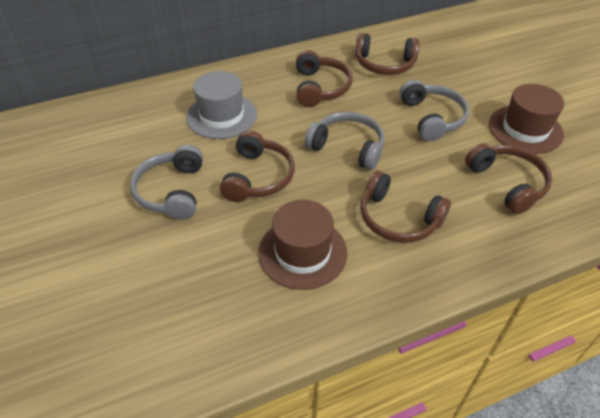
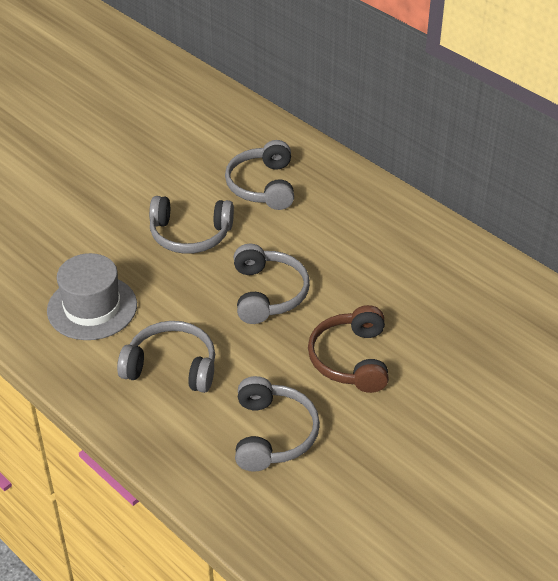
brown hat: [258,200,347,290] [489,84,564,154] = 2 -> none = 0
brown headphones: [220,131,295,202] [296,50,353,107] [355,33,420,75] [360,171,451,243] [465,143,552,214] = 5 -> [308,305,389,393] = 1
grey headphones: [130,145,203,220] [305,112,384,170] [400,80,469,141] = 3 -> [117,321,215,393] [149,196,234,254] [225,140,294,210] [234,244,310,324] [235,376,320,472] = 5

